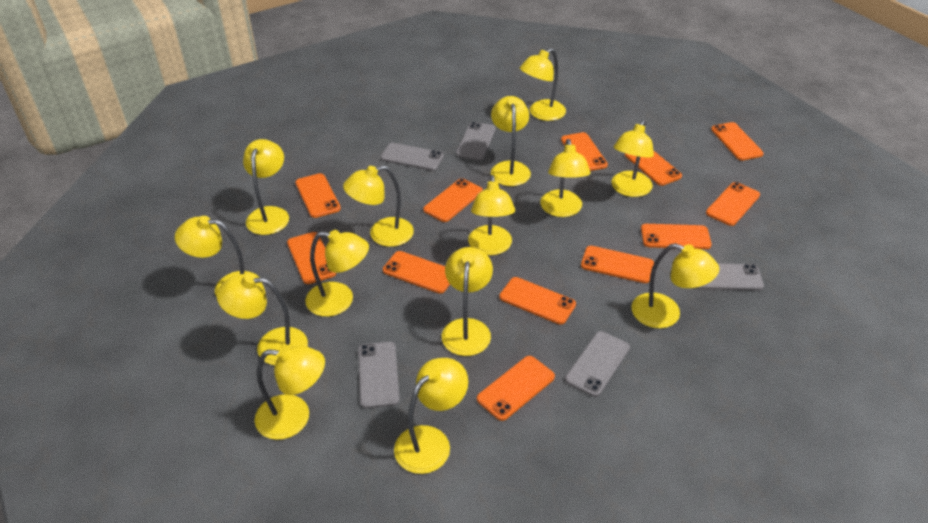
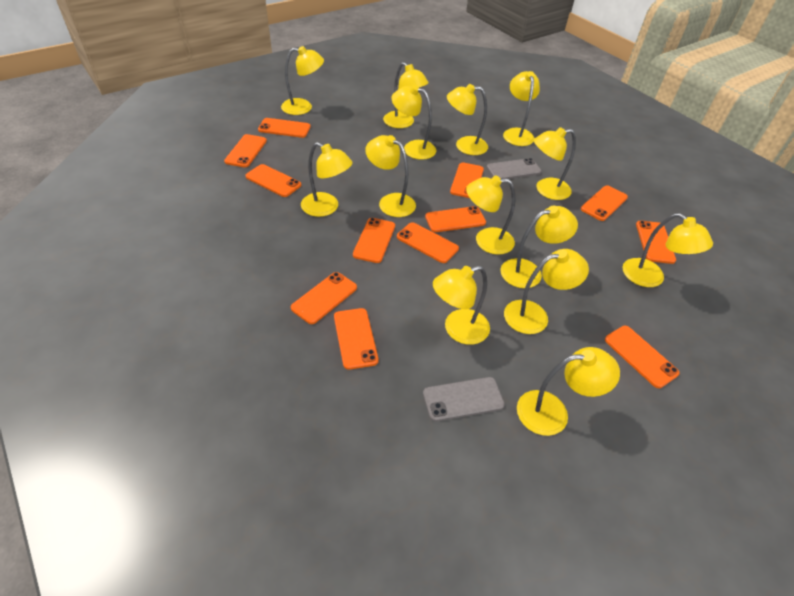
grey phone: [358,342,400,409] [381,143,444,171] [456,122,496,160] [565,331,630,397] [695,264,764,290] = 5 -> [423,377,505,422] [487,158,541,179] = 2

